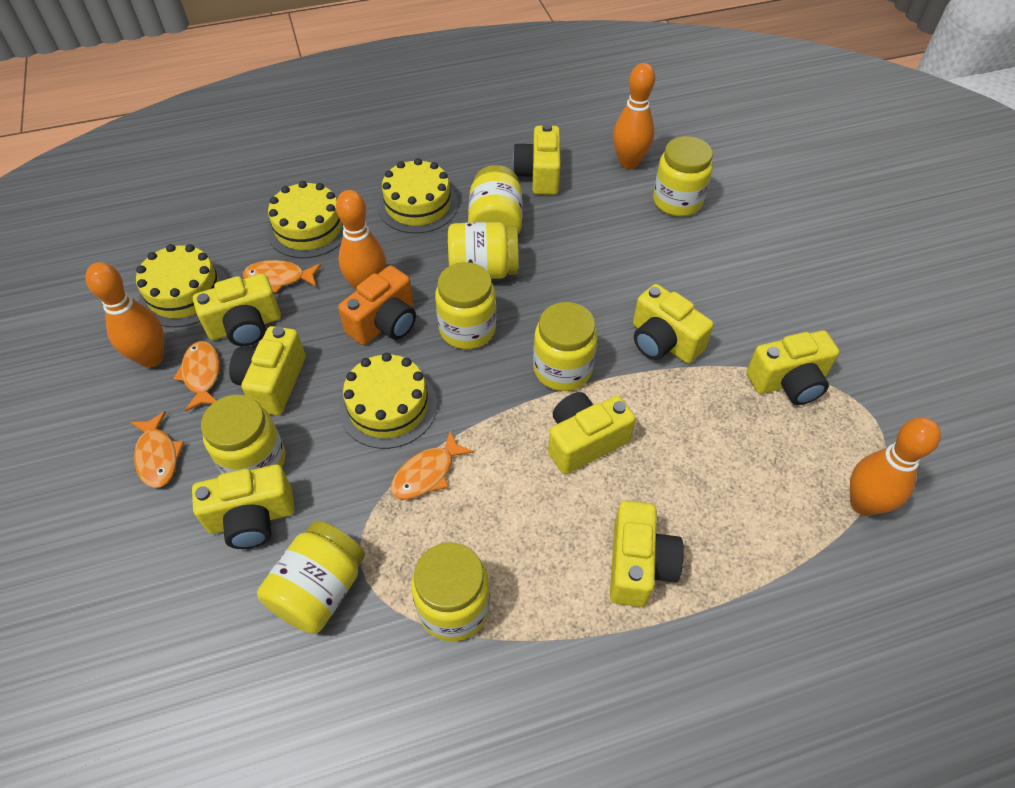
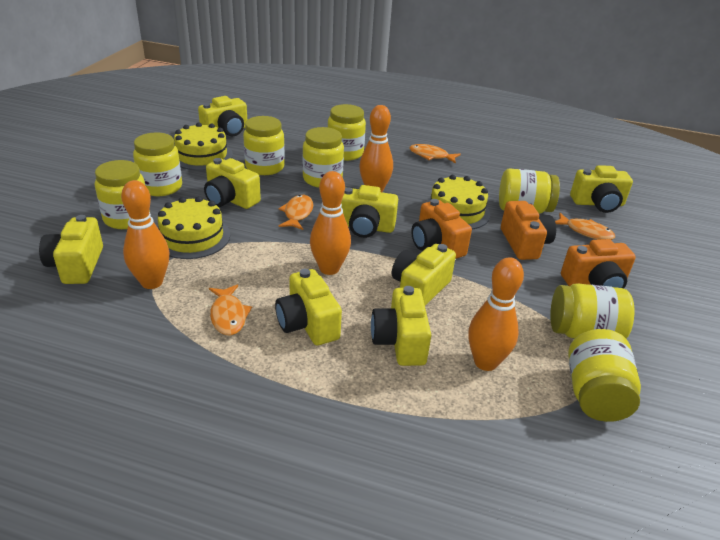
orange camera: [338,266,416,345] = 1 -> [411,199,472,259] [501,201,556,260] [561,239,636,288] = 3
yellow cake: [136,244,228,327] [267,181,344,258] [339,353,437,449] [378,158,458,234] = 4 -> [158,196,230,259] [174,122,233,170] [425,175,490,229] = 3

